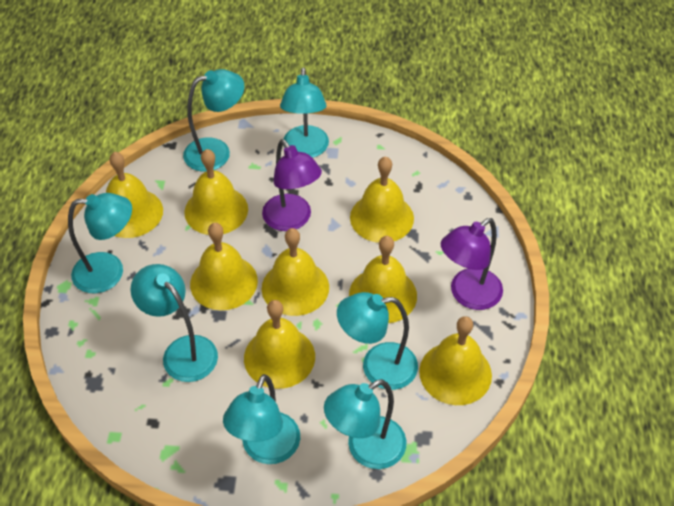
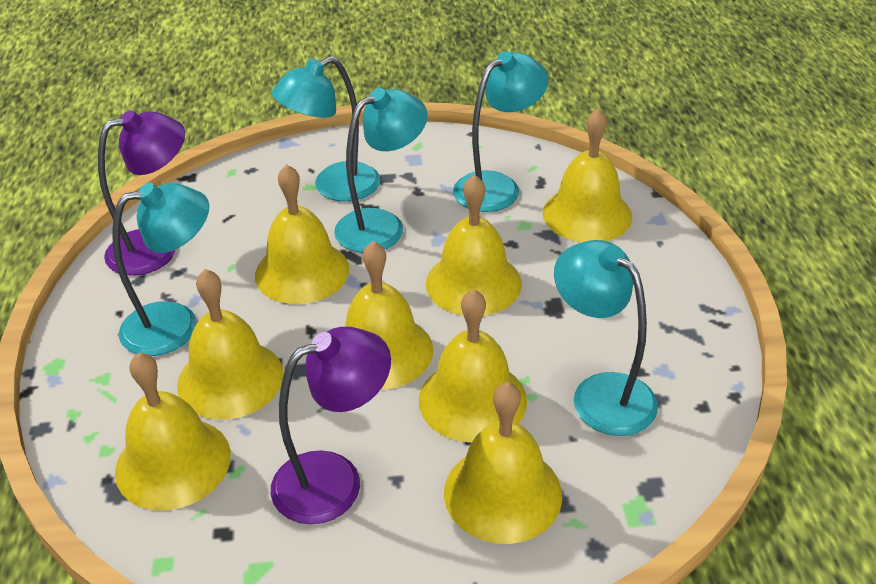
turquoise lamp: [68,193,132,293] [130,264,218,382] [183,69,244,172] [223,374,300,464] [280,67,329,158] [324,379,406,469] [337,292,418,390] = 7 -> [113,183,209,356] [272,56,380,202] [334,88,428,253] [453,51,548,212] [554,240,658,436] = 5

